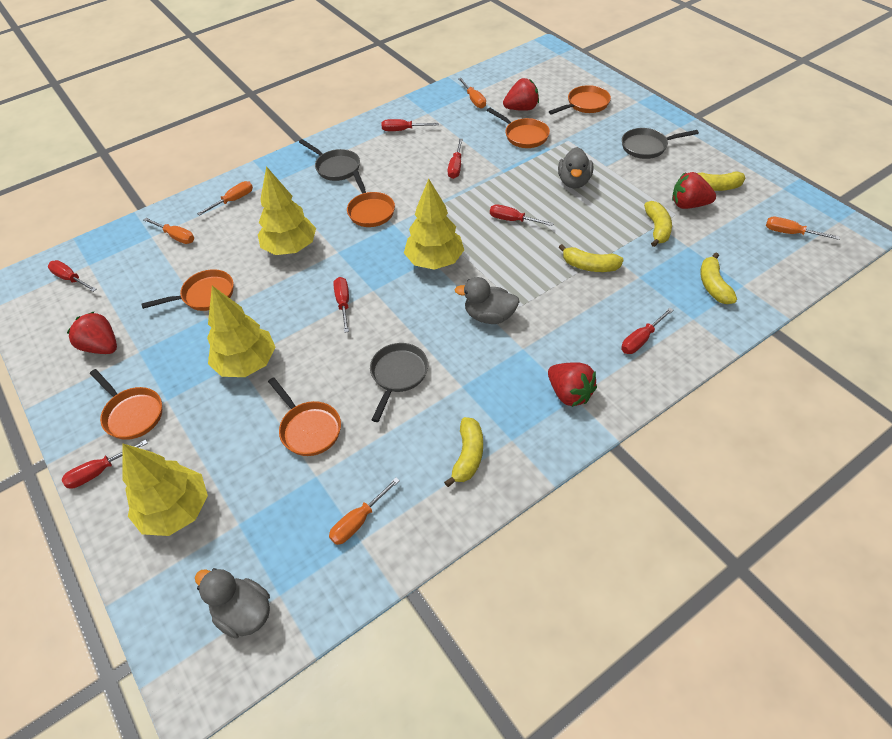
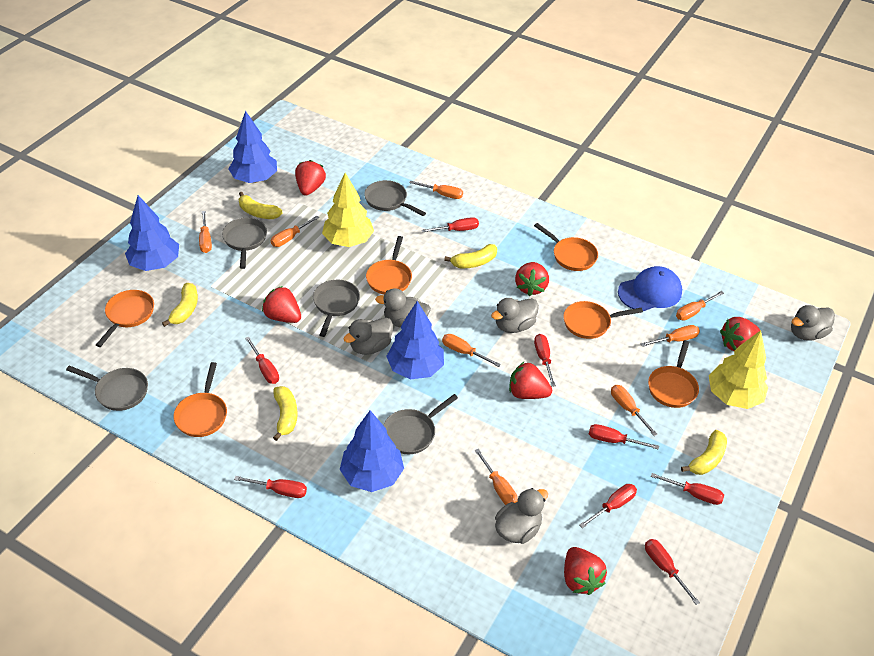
blue cap: none = 0 -> [618,266,682,311] = 1
blue tree: none = 0 -> [125,195,179,271] [229,111,277,183] [340,410,404,492] [386,301,444,379] = 4
grey duck: [195,568,270,639] [455,277,520,324] [558,147,593,188] = 3 -> [344,317,393,355] [375,289,431,328] [491,298,539,333] [495,488,548,544] [791,305,835,341] = 5
grey pan: [299,139,360,181] [370,343,428,422] [622,128,699,159] = 3 -> [66,365,148,411] [222,218,267,269] [313,280,360,337] [364,180,426,216] [383,394,458,454] = 5
orange screwdriver: [144,218,194,244] [197,181,253,216] [329,478,400,545] [458,78,486,108] [766,217,840,240] = 5 -> [199,211,212,253] [271,216,319,247] [409,181,463,199] [442,334,501,367] [475,449,518,505] [611,385,658,436] [641,325,700,347] [676,291,724,321] = 8
red screwdriver: [48,260,96,292] [62,439,148,489] [334,277,349,333] [382,119,439,131] [448,139,463,179] [490,204,554,226] [621,308,674,354] = 7 -> [234,476,307,498] [245,337,279,384] [422,217,479,232] [534,334,556,387] [579,484,637,528] [589,424,659,450] [645,539,700,605] [651,473,724,505] = 8
red strawberry: [67,312,117,354] [503,78,539,111] [548,362,597,407] [672,172,716,209] = 4 -> [262,286,301,323] [295,160,326,195] [509,361,552,399] [515,262,549,296] [564,547,607,595] [720,317,760,351] = 6
yellow tree: [122,443,208,536] [207,286,276,377] [258,166,316,255] [404,179,464,270] = 4 -> [322,173,374,247] [709,330,768,409] = 2

